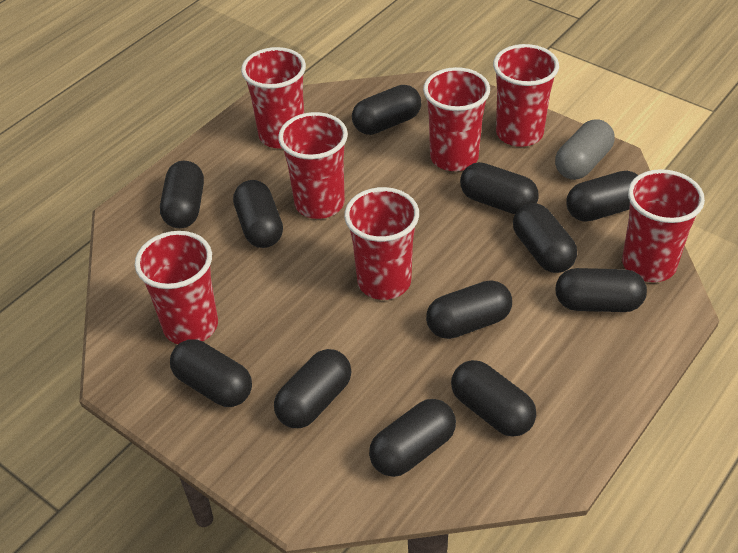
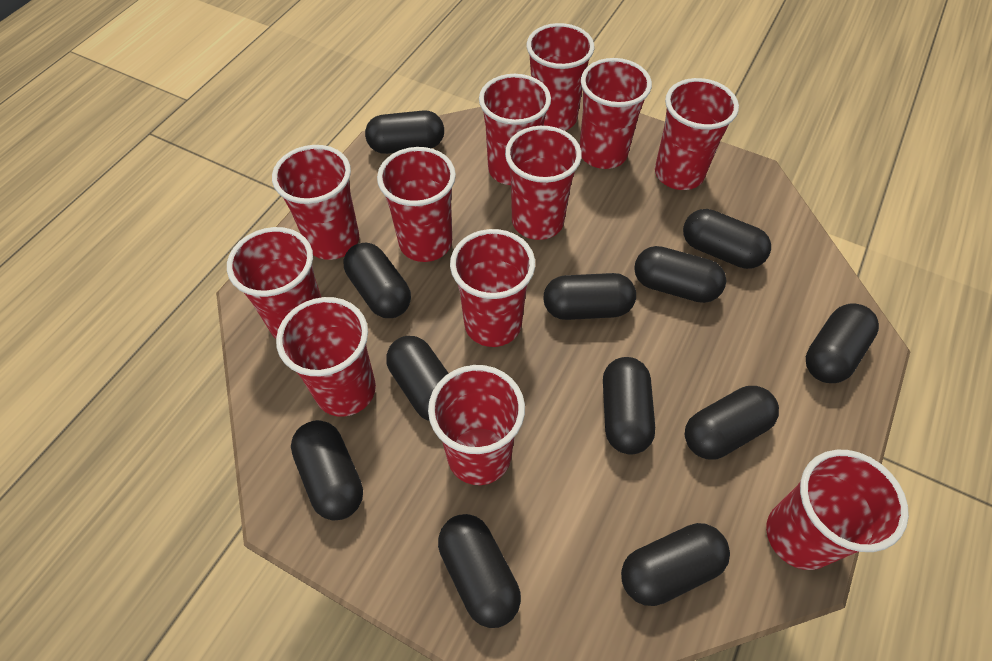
grey capsule: [555,119,615,180] = 1 -> none = 0
red cup: [135,231,218,344] [241,47,306,149] [278,112,348,219] [344,187,419,300] [423,67,490,171] [493,44,559,147] [622,169,705,282] = 7 -> [227,227,321,339] [272,145,359,260] [276,297,376,417] [377,147,456,262] [428,365,525,485] [450,229,535,347] [479,74,551,185] [505,126,582,240] [526,23,594,131] [580,58,652,169] [655,78,739,190] [766,450,909,570] = 12

